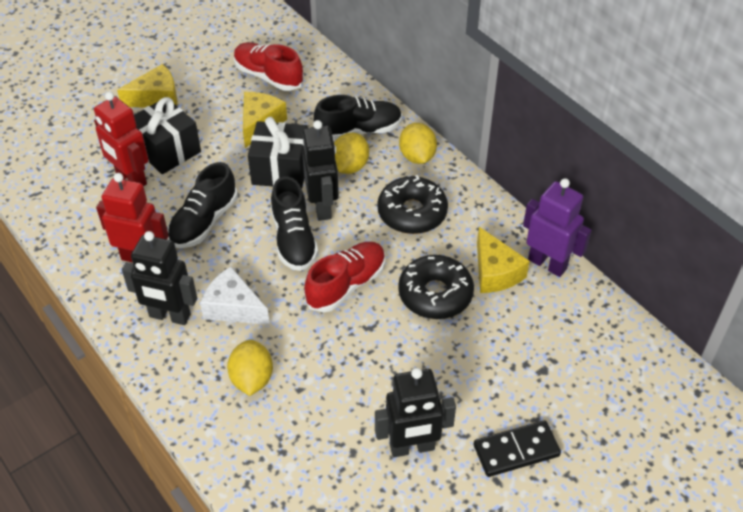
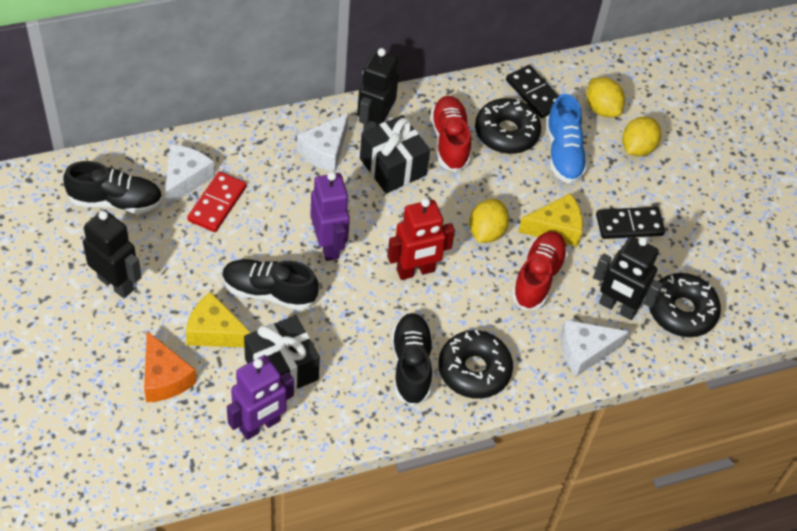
black domino: [474,420,561,477] = 1 -> [506,65,558,118] [596,207,665,239] = 2
black donut: [377,175,448,234] [398,255,474,319] = 2 -> [438,330,513,399] [475,98,541,154] [649,273,721,337] = 3
blue shoe: none = 0 -> [546,94,588,184] = 1
orange cheese: none = 0 -> [144,331,197,402] = 1
purple robot: [523,178,592,277] = 1 -> [227,355,294,440] [310,172,350,261] = 2
red domino: none = 0 -> [187,171,247,232] = 1
red robot: [94,92,149,186] [96,173,169,263] = 2 -> [387,198,455,280] = 1
white cheese: [200,266,270,325] = 1 -> [165,144,215,208] [297,113,349,173] [561,320,629,377] = 3
yellow cheese: [117,64,178,108] [243,92,287,148] [477,227,530,293] = 3 -> [186,292,251,348] [518,193,583,247] = 2

